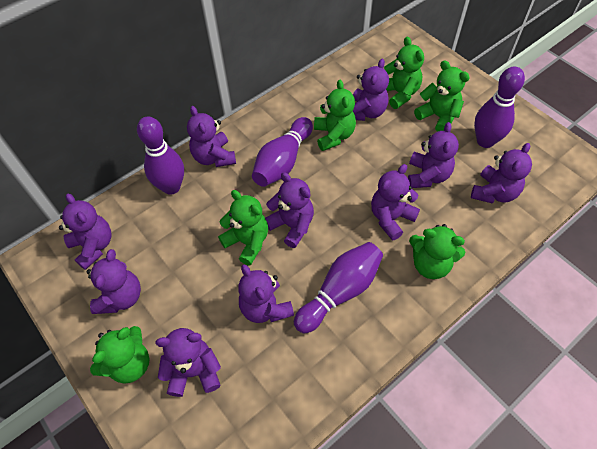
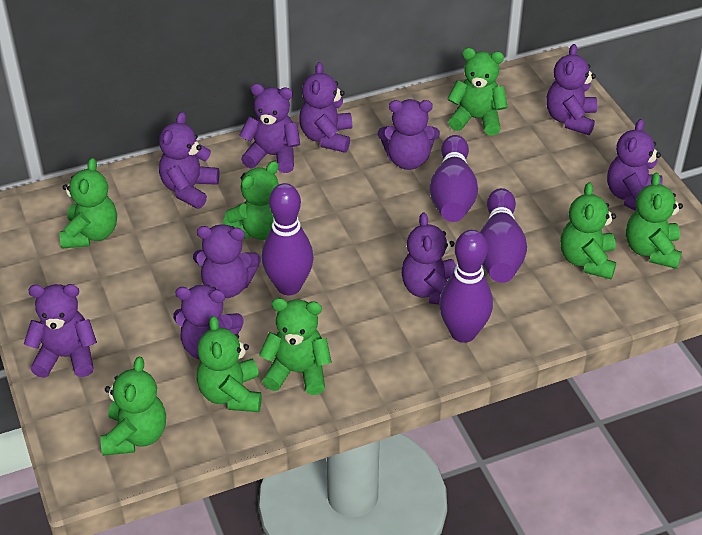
green teddy bear: [90,326,150,384] [218,190,268,266] [314,80,356,151] [384,37,424,109] [409,224,465,279] [414,60,470,132] = 6 -> [60,158,117,249] [100,357,166,456] [196,316,262,412] [223,161,279,240] [259,298,332,395] [448,48,508,136] [560,182,616,279] [626,172,683,269] = 8

